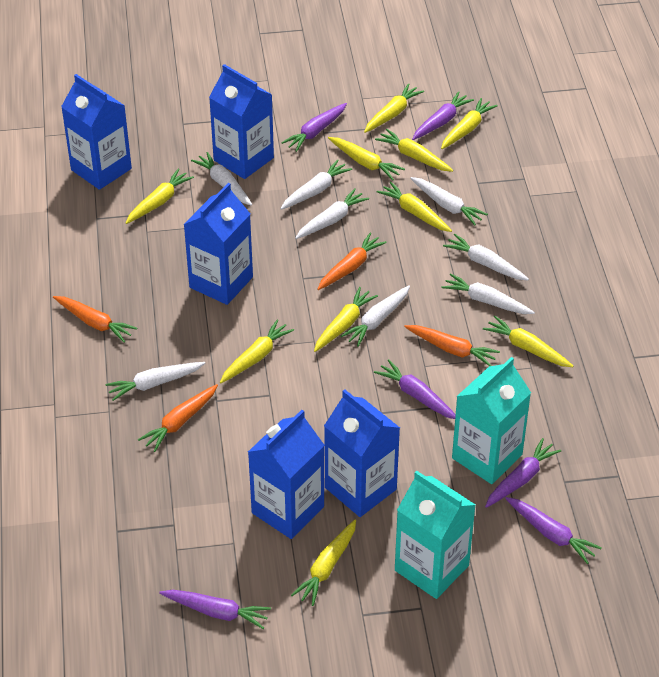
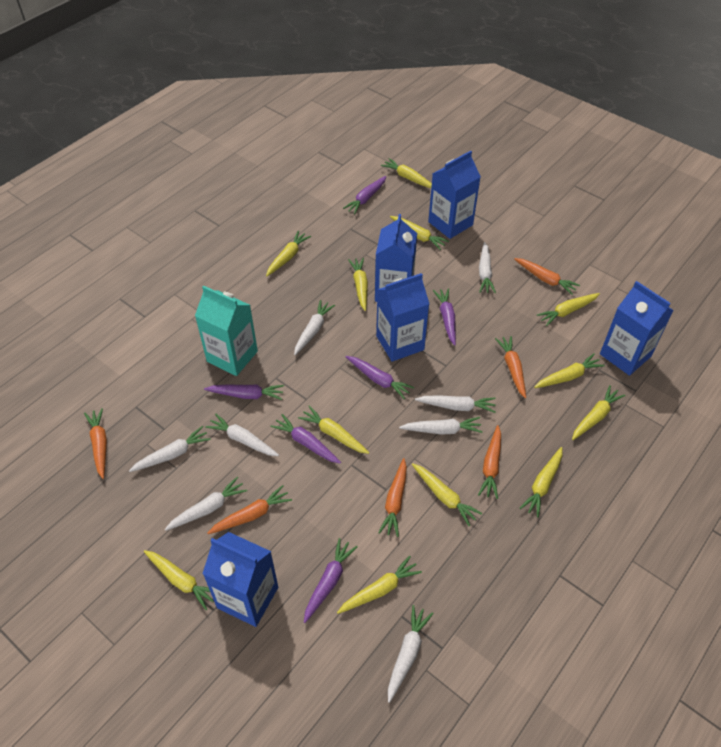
orange carrot: [53,296,138,342] [138,384,218,452] [317,233,387,290] [404,325,500,366] = 4 -> [84,408,107,479] [207,485,292,534] [378,458,407,537] [478,425,501,499] [495,336,526,398] [514,258,580,295] = 6
turquoise carton: [395,471,475,599] [452,357,531,484] = 2 -> [195,285,258,376] = 1
yellow carrot: [125,169,194,224] [220,319,294,383] [291,520,356,606] [314,287,378,352] [328,137,405,180] [364,83,424,133] [375,129,453,172] [377,181,452,232] [441,98,498,149] [483,316,573,367] = 10 -> [143,550,214,610] [266,231,311,276] [298,406,369,454] [337,556,422,614] [348,258,368,311] [381,158,432,188] [390,216,449,250] [412,463,483,526] [520,447,562,517] [534,354,605,388] [537,293,600,326] [572,385,625,440] = 12

